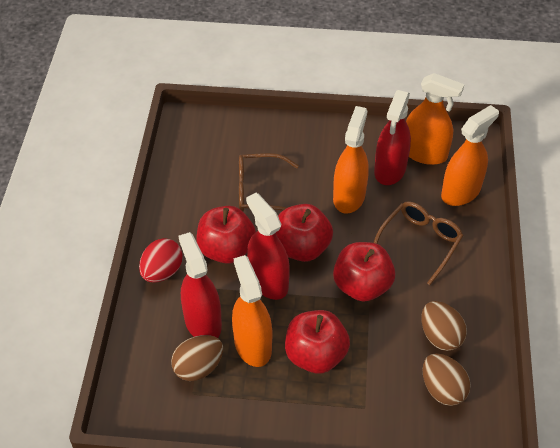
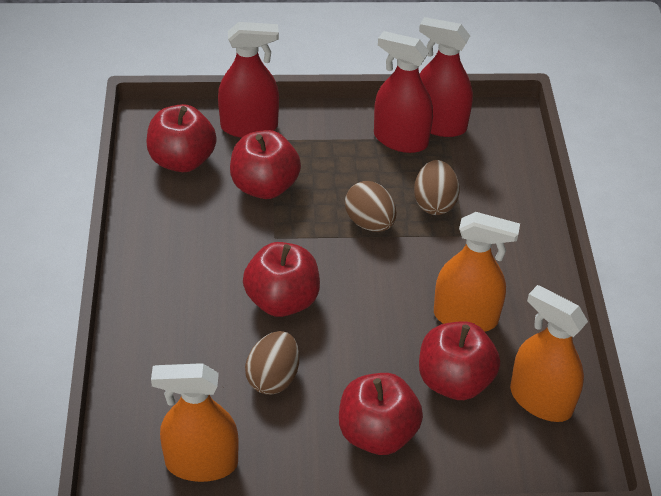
brown glasses: [239,153,299,211] [373,201,463,285] = 2 -> none = 0
orange spray bottle: [232,255,272,367] [333,106,369,214] [406,73,464,165] [441,105,499,206] = 4 -> [151,363,239,482] [434,212,520,332] [510,285,588,422] = 3
red apple: [196,206,256,264] [276,204,333,262] [285,310,350,374] [333,242,395,302] = 4 -> [146,104,217,172] [230,130,301,199] [243,242,320,317] [339,373,423,455] [419,321,500,400] = 5
red egg: [139,238,183,283] = 1 -> none = 0

